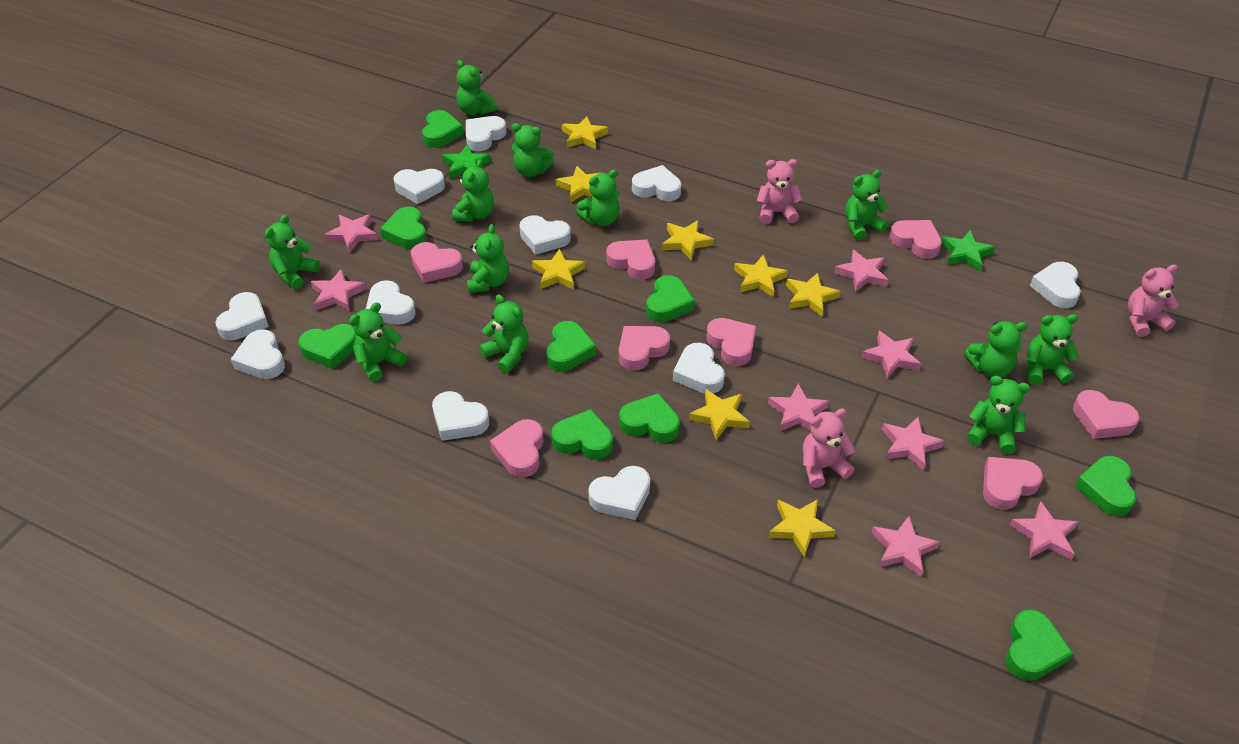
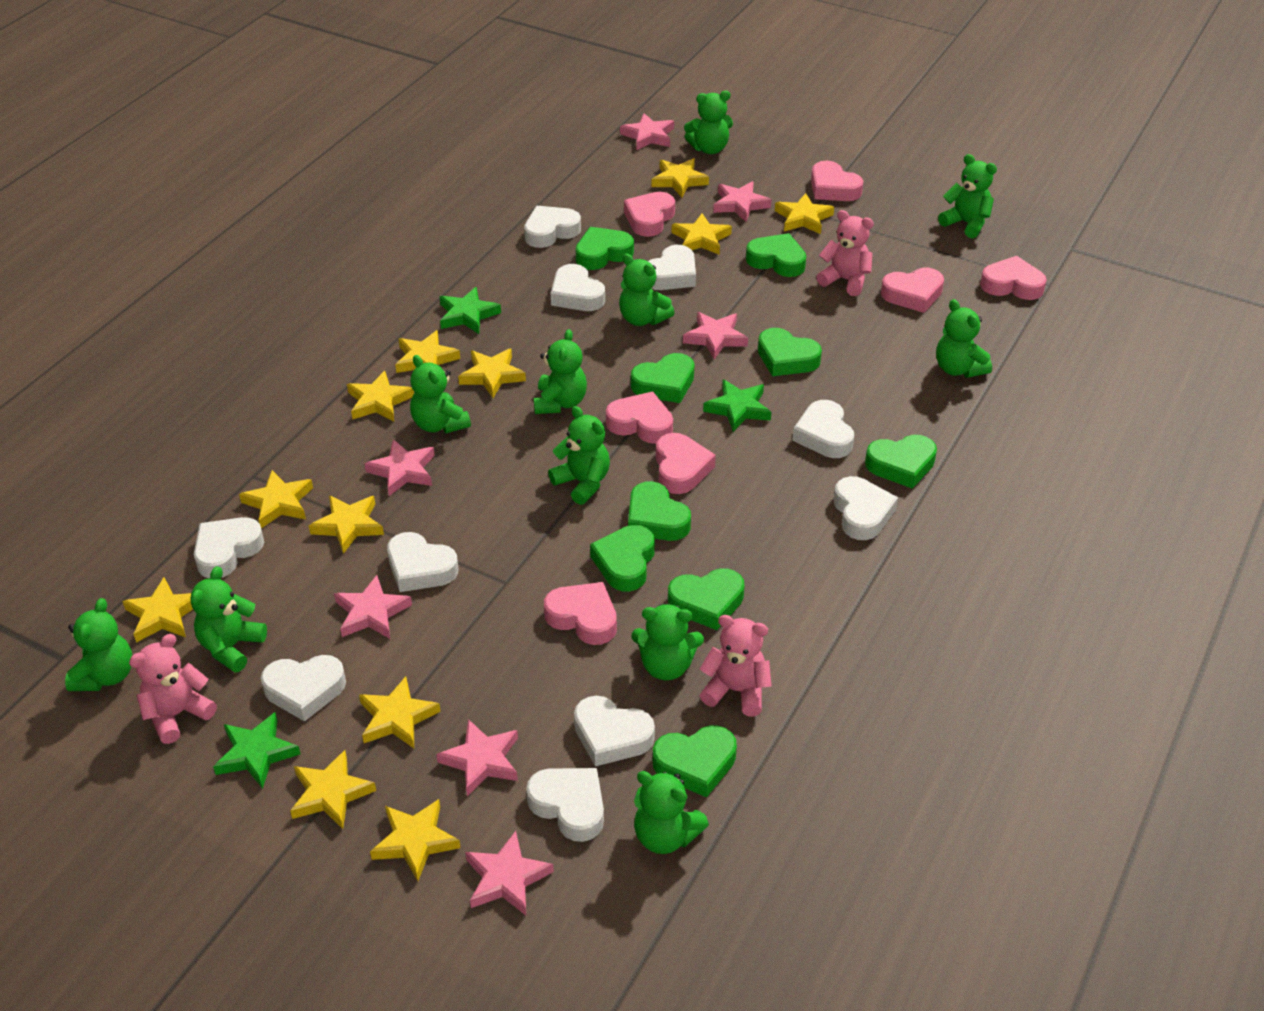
green star: [442,144,491,179] [941,230,995,271] = 2 -> [213,712,300,789] [440,287,501,334] [703,379,771,432] = 3
green teddy bear: [265,215,320,289] [349,302,407,381] [452,159,494,222] [456,60,497,115] [467,224,509,293] [480,294,528,373] [512,123,554,177] [576,170,620,226] [845,170,889,240] [964,321,1027,377] [967,376,1030,454] [1026,314,1079,385] = 12 -> [65,598,132,691] [191,566,267,673] [410,355,471,433] [534,329,587,414] [548,406,610,505] [619,254,674,326] [631,604,704,680] [634,771,709,854] [684,91,733,154] [936,299,992,378] [938,154,997,238] = 11
pink heart: [411,242,463,283] [490,419,544,478] [606,240,655,280] [619,326,670,371] [706,318,756,366] [889,220,942,259] [983,457,1043,510] [1073,390,1140,439] = 8 -> [544,582,617,645] [606,391,673,444] [624,192,675,237] [656,433,716,494] [811,161,863,201] [881,268,944,313] [980,256,1047,300] = 7
pink star: [311,269,366,311] [324,214,378,253] [768,383,829,431] [834,250,888,292] [861,331,921,379] [871,516,940,577] [882,417,945,471] [1009,501,1079,560] = 8 -> [334,575,412,639] [365,439,435,496] [436,719,518,796] [465,831,554,915] [620,113,674,151] [683,312,748,359] [713,181,771,222] = 7
white heart: [215,292,269,340] [231,329,285,379] [366,280,415,324] [394,169,445,204] [432,391,489,441] [466,116,506,151] [519,215,571,255] [588,466,650,520] [632,165,681,201] [673,342,725,394] [1030,262,1081,308] = 11 -> [194,517,264,578] [261,655,346,722] [387,532,458,592] [524,206,581,248] [526,768,604,842] [551,264,605,311] [574,696,655,766] [648,245,696,290] [792,400,854,458] [834,476,898,540] = 10
yellow star: [532,249,585,289] [556,166,599,203] [562,116,608,149] [662,220,714,260] [689,389,750,440] [734,254,788,297] [768,499,836,557] [786,273,841,316] = 8 -> [122,577,193,643] [239,470,313,528] [290,750,376,829] [309,495,384,554] [347,371,414,422] [359,676,441,748] [370,799,461,881] [395,330,460,373] [458,348,526,398] [651,158,709,197] [672,213,732,255] [775,193,834,234] = 12

